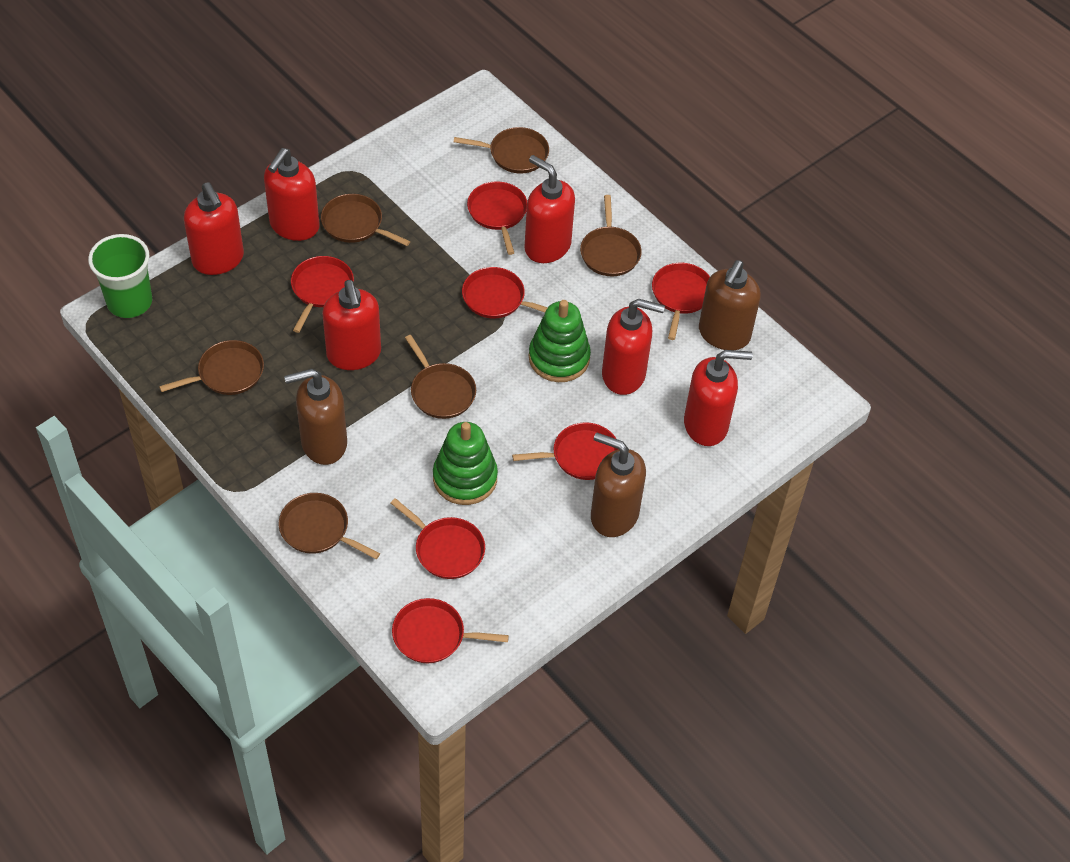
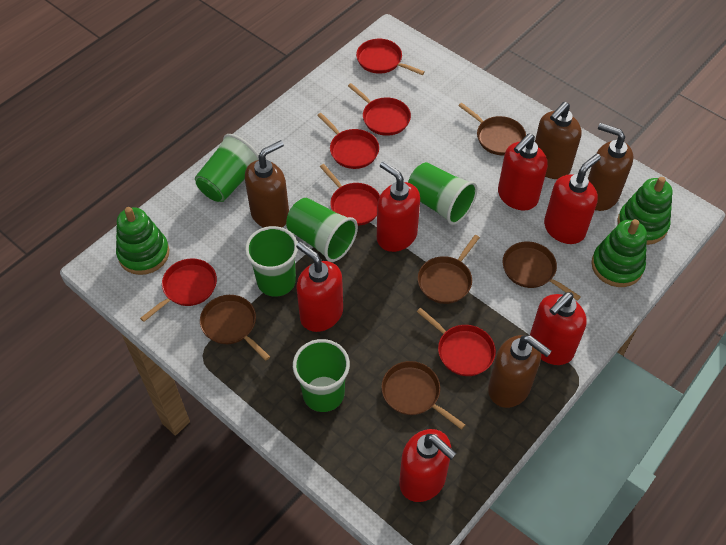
brown pan: [159,340,264,395] [279,493,380,559] [321,194,410,246] [405,335,476,419] [454,127,549,174] [580,195,642,276] = 6 -> [200,295,270,361] [381,361,465,430] [418,235,480,304] [458,103,526,155] [503,242,581,301] = 5
brown soap dispenser: [284,369,347,465] [591,432,646,537] [699,260,761,350] = 3 -> [245,140,289,228] [488,335,552,408] [535,102,582,179] [588,123,633,211] = 4
green cup: [88,234,152,318] = 1 -> [195,134,259,202] [245,226,298,297] [286,198,358,262] [293,339,350,412] [408,162,477,225] = 5
green stacking toy: [433,422,498,505] [529,300,591,382] = 2 -> [116,207,169,275] [591,219,647,287] [617,177,672,245] = 3
red pan: [291,256,354,333] [391,498,485,579] [392,598,509,663] [462,267,548,318] [467,181,527,255] [512,422,618,480] [652,263,710,340] = 7 -> [140,258,217,322] [317,113,379,169] [320,164,380,226] [348,83,411,136] [356,39,425,75] [417,308,496,376] = 6

